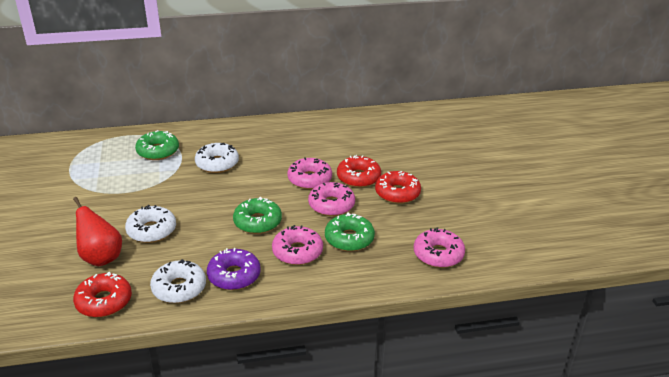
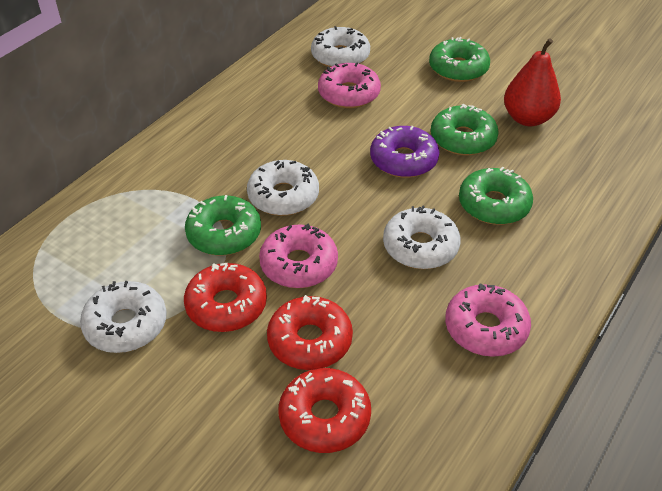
green donut: [135,130,179,160] [233,197,282,234] [325,213,375,251] = 3 -> [185,195,261,256] [429,37,490,82] [431,104,499,156] [459,167,533,225] = 4
pink donut: [272,225,323,265] [287,157,332,189] [308,182,355,216] [414,227,465,268] = 4 -> [259,224,338,288] [318,62,381,108] [445,283,531,357] = 3
white donut: [125,205,176,243] [150,259,206,303] [195,143,239,173] = 3 -> [80,281,167,353] [247,160,319,216] [311,26,370,67] [383,205,461,269] = 4

